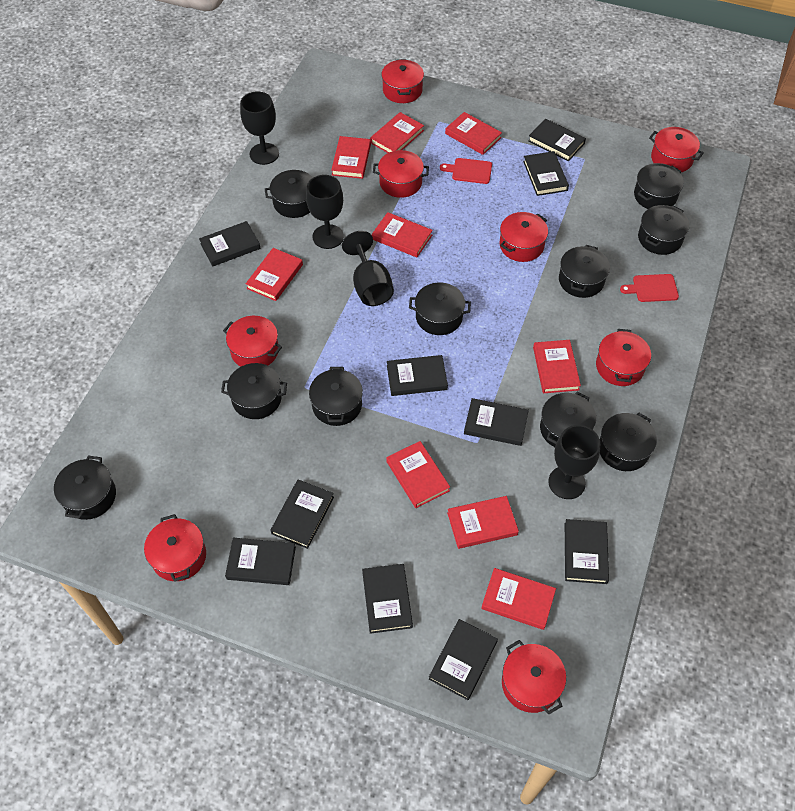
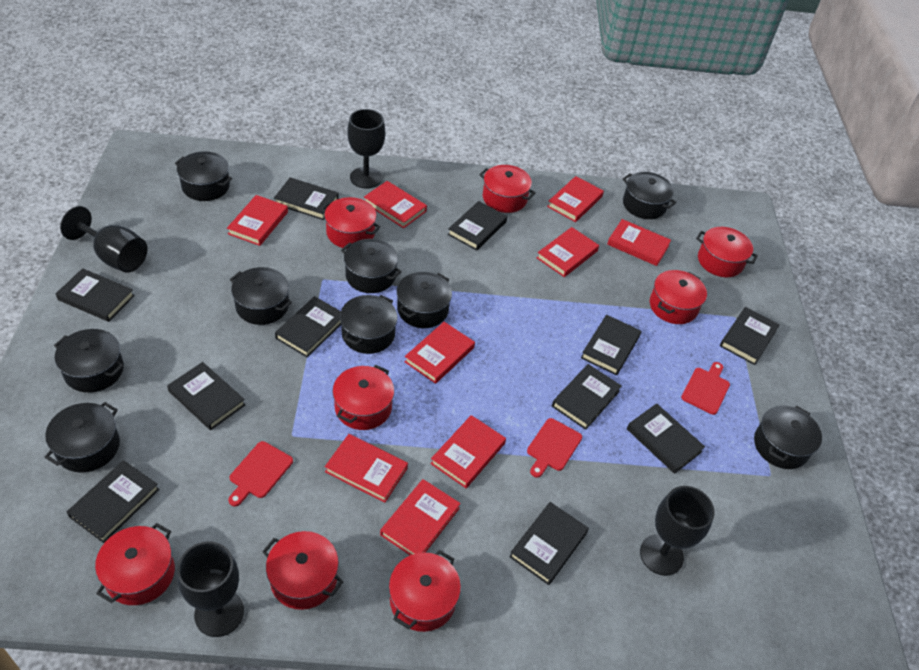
black book: [199,221,261,267] [225,538,296,585] [270,479,334,549] [362,564,413,634] [387,355,448,396] [429,619,498,700] [464,398,529,446] [523,151,569,196] [528,118,586,161] [565,519,609,584] = 10 -> [56,268,135,322] [67,460,159,543] [167,362,245,430] [274,177,339,220] [275,296,341,357] [448,201,507,251] [509,502,589,585] [552,364,622,430] [581,315,641,375] [627,403,705,474] [720,307,780,365] = 11
black pot: [54,455,116,520] [221,363,287,419] [265,170,313,218] [309,367,363,426] [409,282,471,335] [540,391,596,447] [559,245,610,298] [600,413,657,471] [634,163,684,209] [638,205,689,255] = 10 -> [45,402,120,473] [54,329,124,393] [175,151,232,201] [230,267,292,325] [340,295,398,354] [341,239,402,293] [397,272,452,328] [623,172,676,219] [754,405,822,469] = 9
red cutting board: [440,158,492,184] [620,274,679,302] = 2 -> [228,441,293,506] [527,418,582,478] [681,362,730,415] = 3

